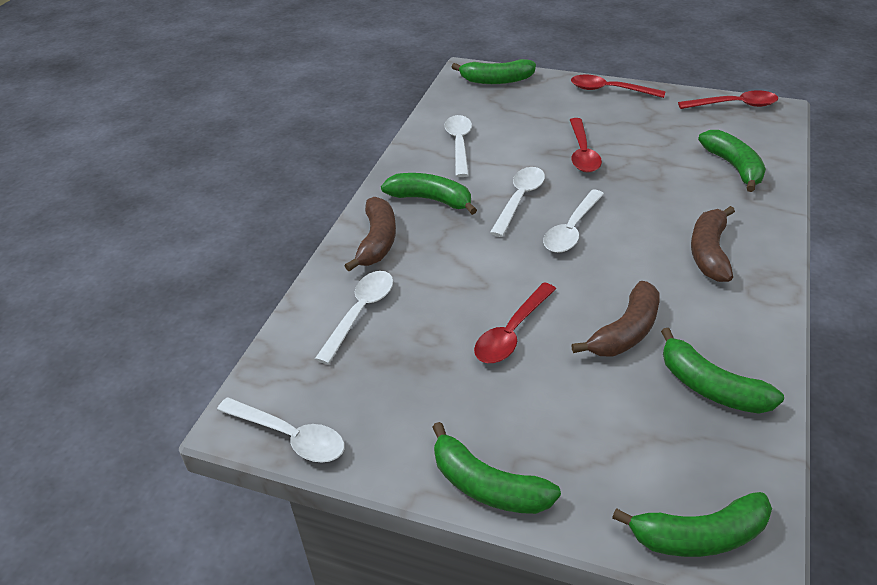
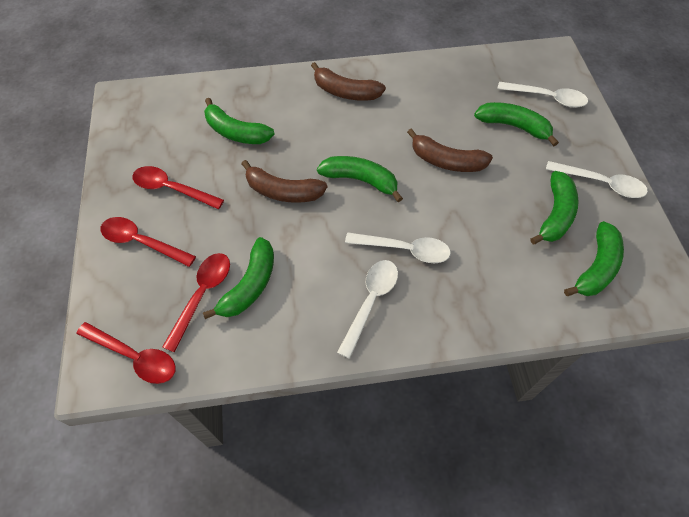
white spoon: [217,397,345,463] [315,271,393,364] [444,115,472,177] [490,167,545,237] [543,189,604,253] = 5 -> [337,260,398,359] [345,232,451,263] [497,82,588,108] [546,161,648,198] = 4

